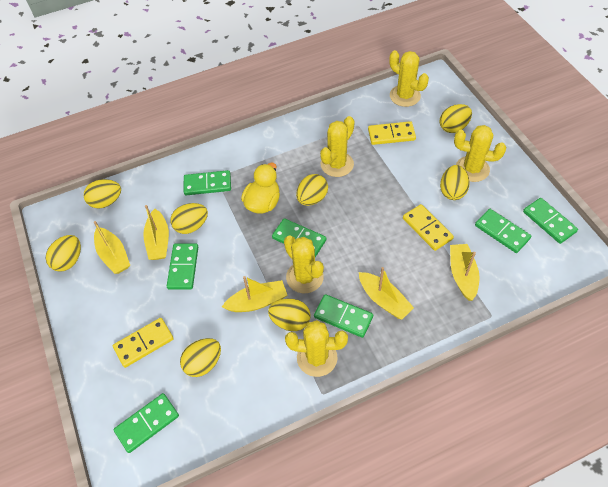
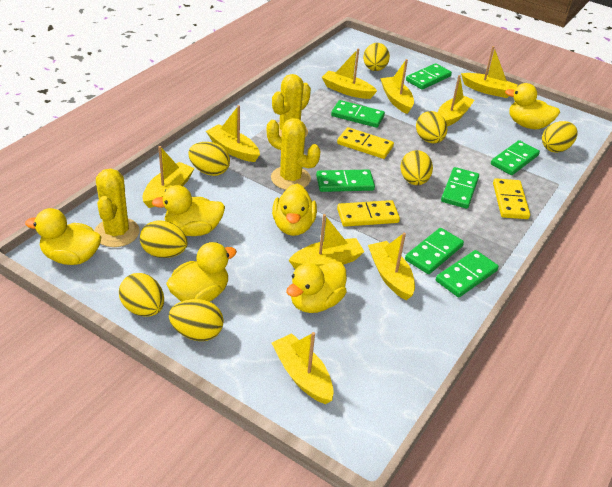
yellow boat: [94,221,130,274] [143,205,169,260] [222,276,287,312] [359,267,414,320] [450,244,480,301] = 5 -> [143,146,195,208] [206,105,260,162] [272,332,334,404] [288,214,365,269] [322,49,377,99] [368,232,415,300] [380,59,414,114] [438,75,474,126] [461,46,518,98] = 9
yellow cactus: [284,235,324,293] [285,320,348,377] [320,116,355,177] [389,50,429,107] [454,125,506,182] = 5 -> [94,168,140,247] [267,118,321,190] [272,74,311,138] = 3
yellow duck: [241,163,280,214] = 1 -> [25,208,102,265] [152,185,225,236] [166,242,237,302] [272,184,317,236] [286,261,347,313] [505,83,560,129] = 6

